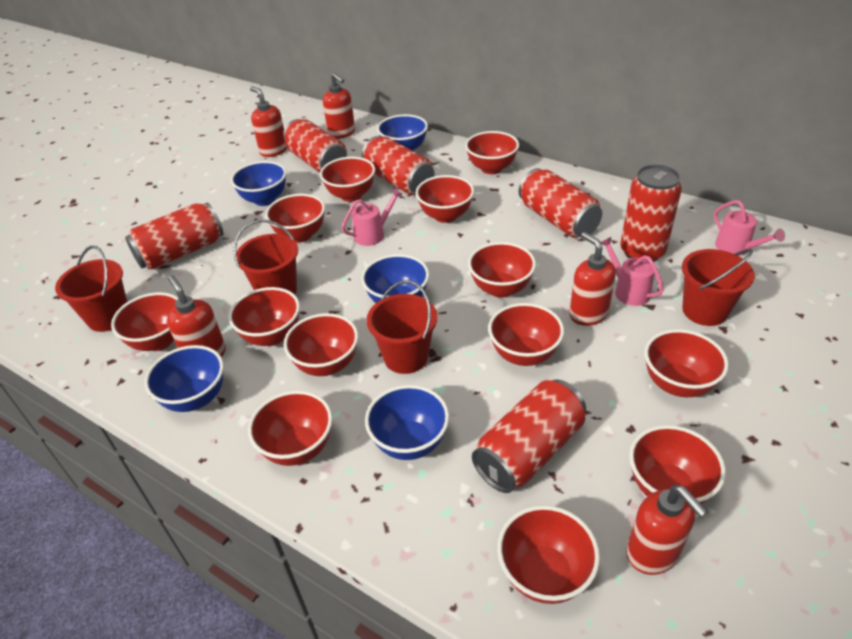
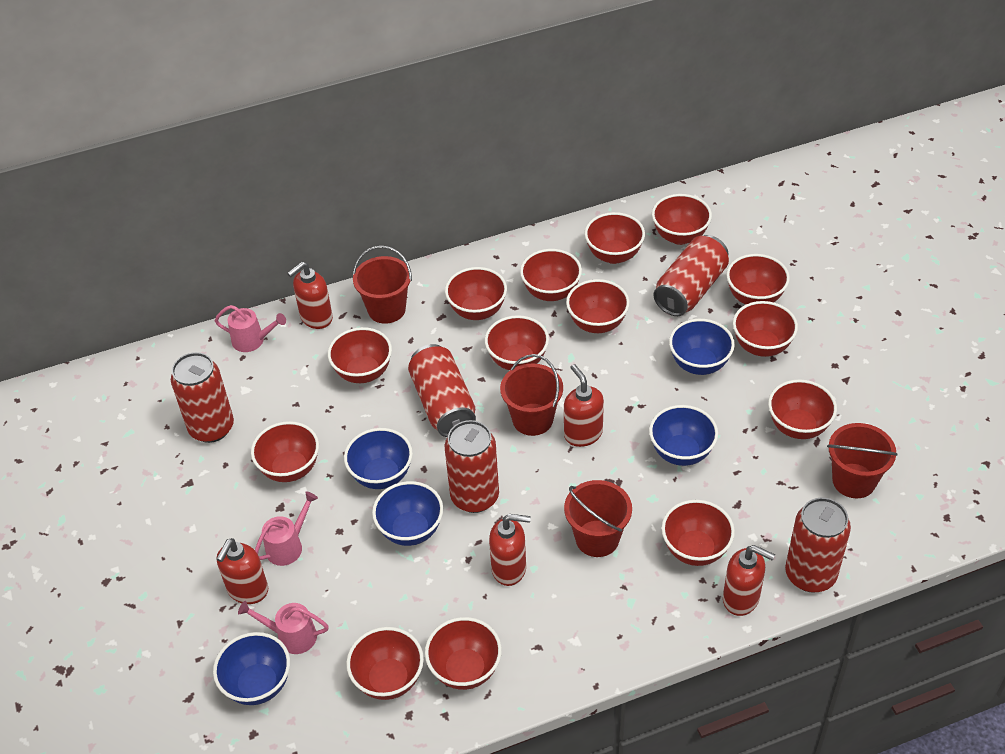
red bowl: [111,292,179,351] [229,287,300,346] [248,390,332,466] [265,194,325,242] [284,313,358,376] [320,157,375,202] [416,175,474,223] [465,131,519,174] [468,242,536,298] [488,303,564,366] [497,505,600,604] [629,425,726,504] [645,329,729,397] = 13 -> [251,421,319,482] [328,327,392,383] [346,627,424,700] [425,617,502,690] [445,267,507,320] [485,315,549,370] [520,249,582,301] [566,279,630,333] [585,212,645,264] [652,194,712,245] [661,500,735,566] [726,254,790,305] [733,301,798,357] [768,379,837,439] = 14
red can: [125,203,223,269] [283,119,347,173] [362,136,435,195] [472,379,586,493] [519,168,602,238] [620,165,682,262] = 6 -> [171,352,234,443] [408,344,476,437] [445,420,499,513] [654,235,729,316] [785,498,851,592] = 5

